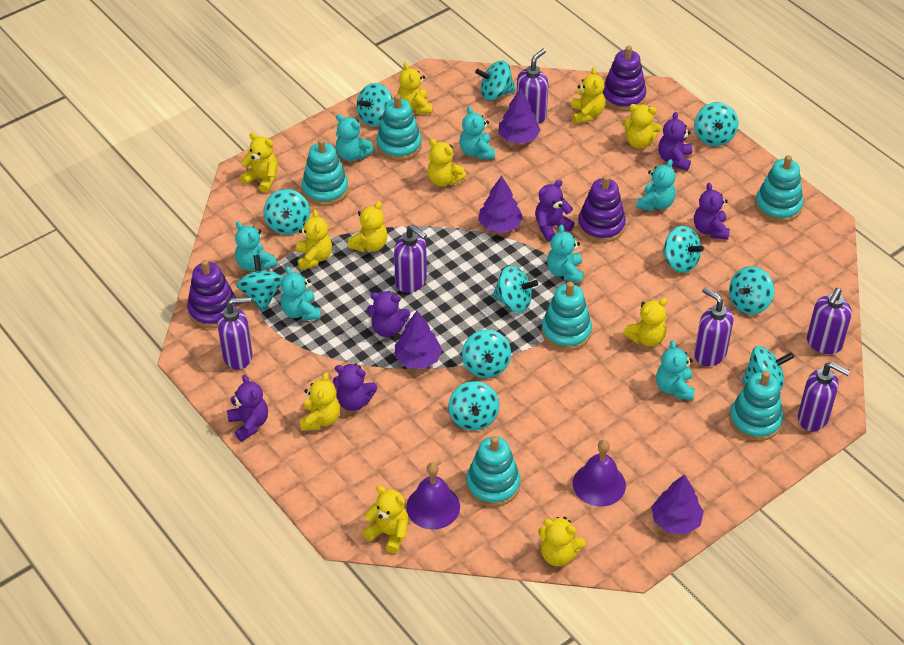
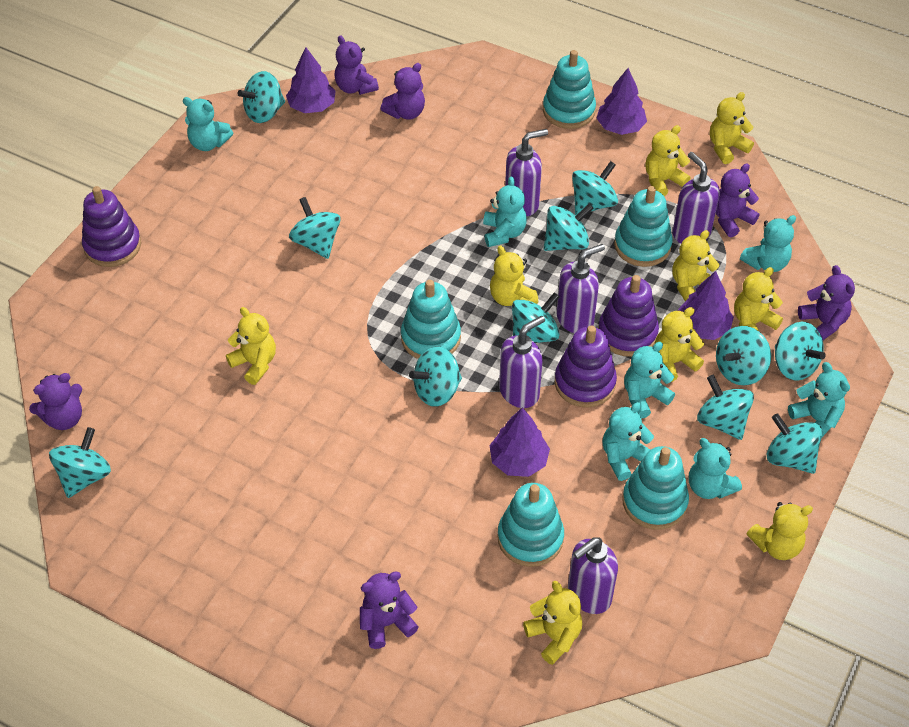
purple bell: [406,462,460,530] [573,440,626,507] = 2 -> none = 0
purple soap dispenser: [217,297,252,370] [394,224,427,293] [516,49,548,124] [694,287,733,366] [798,362,850,431] [807,288,852,354] = 6 -> [499,316,545,408] [505,129,548,216] [556,244,605,333] [568,537,618,614] [673,152,720,243] = 5
turquoise stacking toy: [302,139,349,206] [376,95,422,161] [466,436,520,507] [541,281,592,351] [729,371,783,441] [755,155,803,223] = 6 -> [401,280,461,359] [497,483,564,567] [543,50,596,129] [614,186,673,267] [622,446,689,530] = 5
yellow teddy bear: [240,132,278,193] [296,210,332,271] [300,372,340,431] [348,201,388,253] [362,486,408,553] [397,62,432,114] [427,139,466,187] [538,517,586,566] [571,67,605,124] [622,104,662,149] [623,298,668,346] = 11 -> [226,307,276,385] [490,245,538,306] [523,581,582,665] [645,125,691,196] [655,307,704,382] [672,230,720,301] [710,92,754,164] [734,267,783,332] [746,502,813,560] = 9

